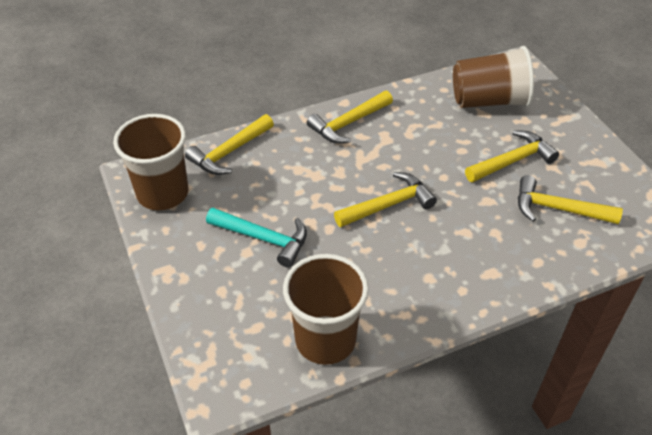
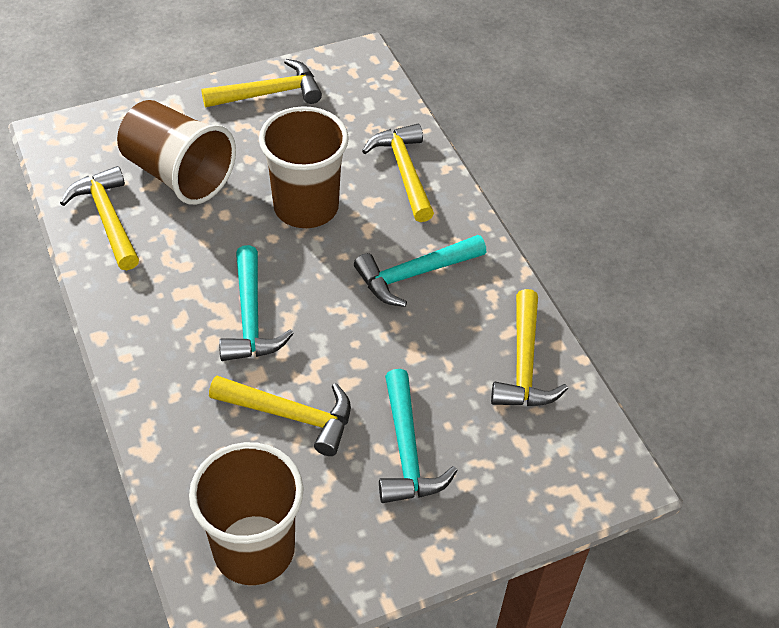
turquoise hammer: [206,208,307,268] = 1 -> [219,245,294,361] [354,235,486,307] [379,369,458,503] = 3

